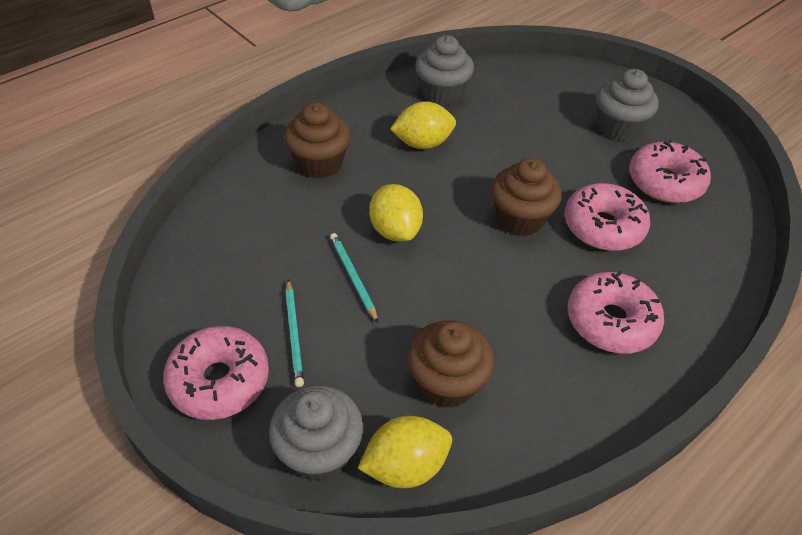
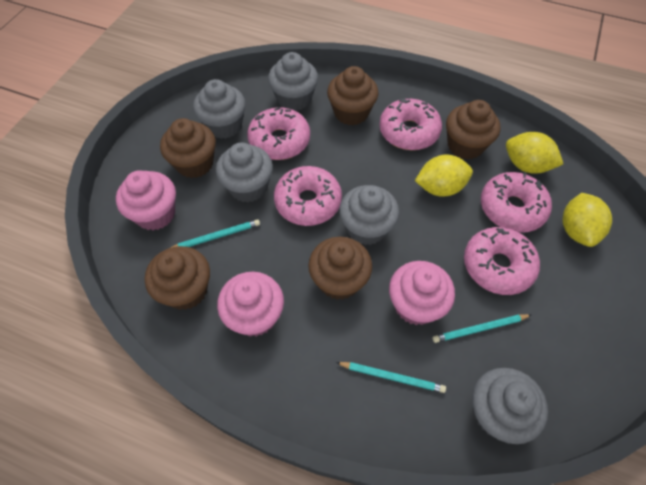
brown cupcake: [284,102,351,178] [408,320,494,408] [491,158,562,236] = 3 -> [145,246,210,310] [160,118,216,178] [308,237,372,300] [327,66,379,126] [446,100,501,159] = 5
grey cupcake: [269,386,363,481] [415,35,474,106] [596,69,659,141] = 3 -> [193,79,246,139] [216,142,273,203] [268,52,318,111] [339,185,399,245] [472,368,548,444] = 5
pink cupcake: none = 0 -> [116,170,176,230] [217,272,284,337] [389,261,455,325] = 3
pink donut: [163,326,269,420] [564,183,650,251] [568,271,664,354] [629,140,711,203] = 4 -> [247,107,310,160] [274,166,342,226] [379,99,442,150] [464,227,540,295] [481,172,552,233] = 5
turquoise pencil: [285,279,304,387] [330,233,378,323] = 2 -> [170,219,260,248] [336,362,446,393] [433,314,531,343] = 3

